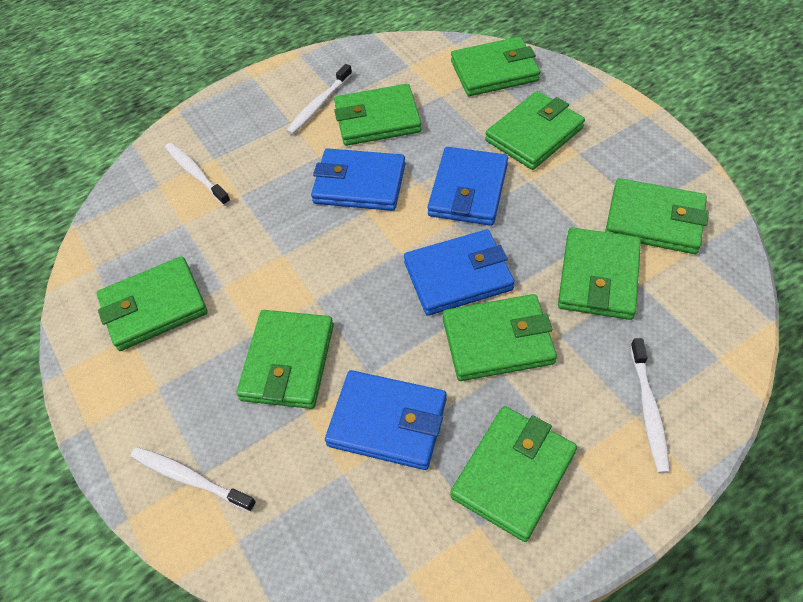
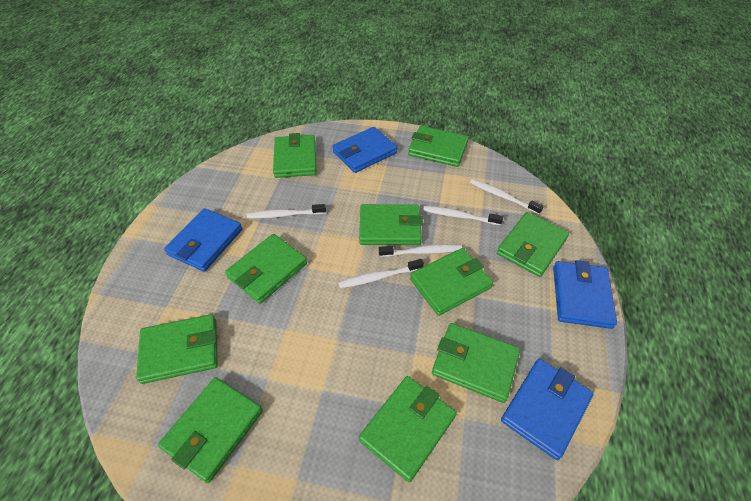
green wallet: [96,256,208,351] [236,310,334,409] [334,84,422,146] [443,294,557,381] [450,406,577,542] [451,37,540,96] [485,91,585,170] [558,227,641,320] [605,178,709,254] = 9 -> [136,314,218,384] [158,377,263,483] [225,234,307,304] [273,133,317,178] [359,204,423,245] [359,376,457,482] [408,126,469,167] [410,248,493,316] [432,323,520,403] [497,212,569,277] = 10
white toothbrush: [131,447,256,512] [165,143,231,206] [286,64,352,135] [630,338,670,473] = 4 -> [247,204,326,219] [338,259,424,288] [379,244,462,257] [423,206,503,226] [470,179,544,214] = 5

